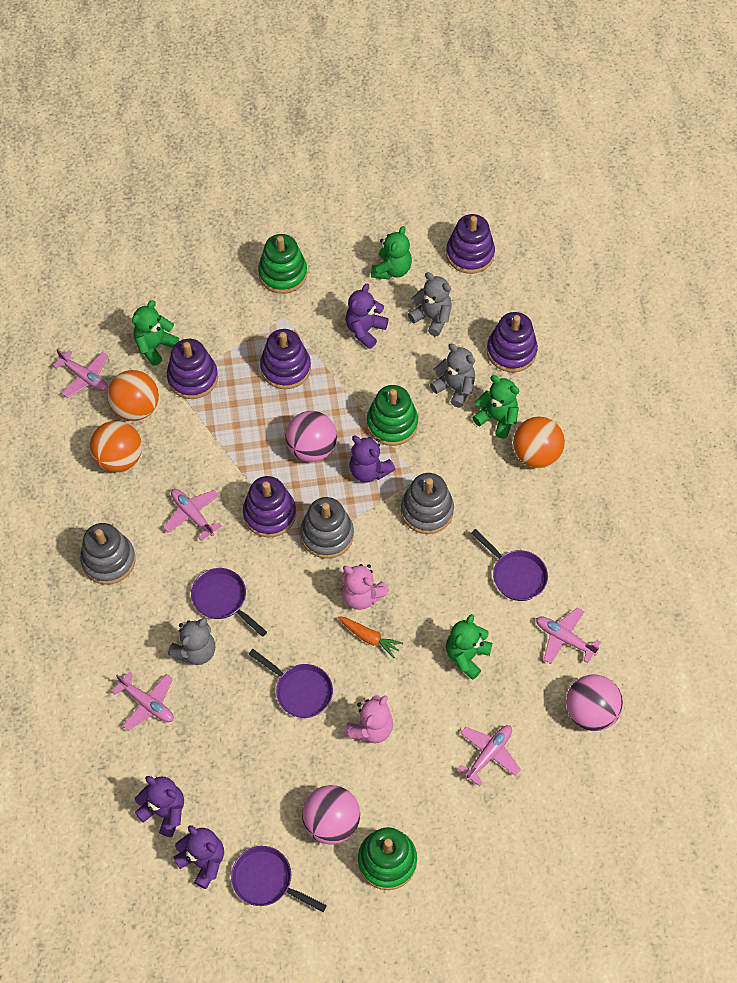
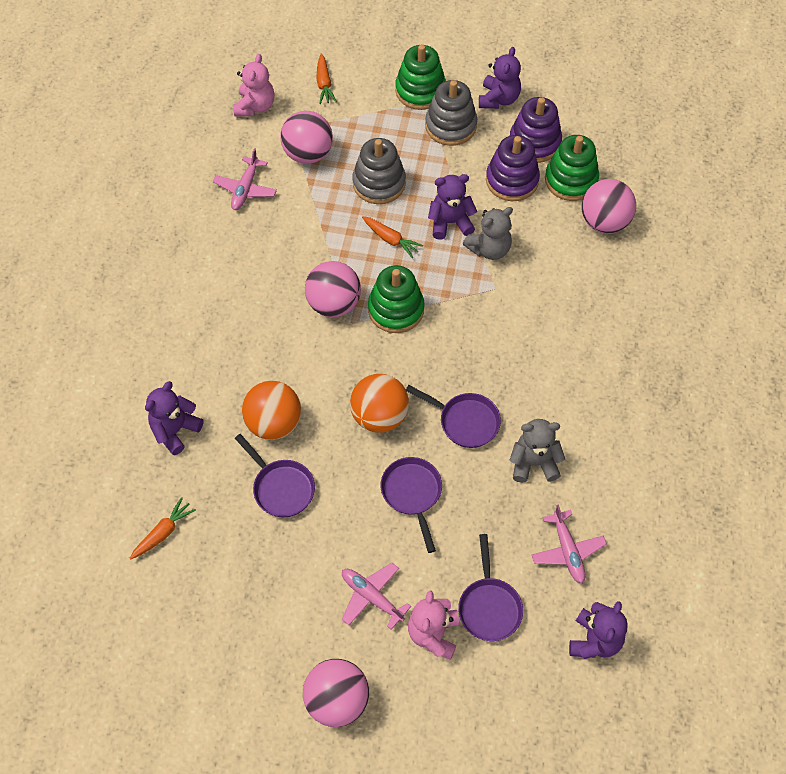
green teddy bear: [132,300,179,366] [371,226,412,280] [446,614,492,680] [472,375,519,439] = 4 -> none = 0
grey stacking toy: [80,523,136,585] [300,497,354,559] [401,473,454,534] = 3 -> [352,138,406,204] [425,80,477,146] = 2
grey teddy bear: [168,618,215,665] [408,272,452,336] [430,343,475,408] = 3 -> [463,207,513,260] [510,419,565,483] = 2
orange ball: [90,421,142,472] [107,370,159,421] [513,417,565,468] = 3 -> [242,381,301,440] [350,374,409,433] = 2
orange carrot: [338,616,403,658] = 1 -> [129,497,196,560] [316,53,337,104] [362,216,423,258] = 3
pink ball: [285,411,337,462] [302,785,360,845] [566,674,623,731] = 3 -> [280,111,333,164] [303,659,369,727] [305,261,361,317] [582,179,636,233] = 4
pink plane: [53,349,108,398] [112,671,174,731] [163,489,222,541] [458,725,521,786] [536,607,601,664] = 5 -> [213,148,277,210] [342,563,411,630] [532,504,607,584] = 3
purple stacking toy: [167,339,218,399] [243,476,296,538] [260,329,311,389] [446,214,495,274] [487,312,538,372] = 5 -> [486,135,540,201] [510,97,562,163] = 2

